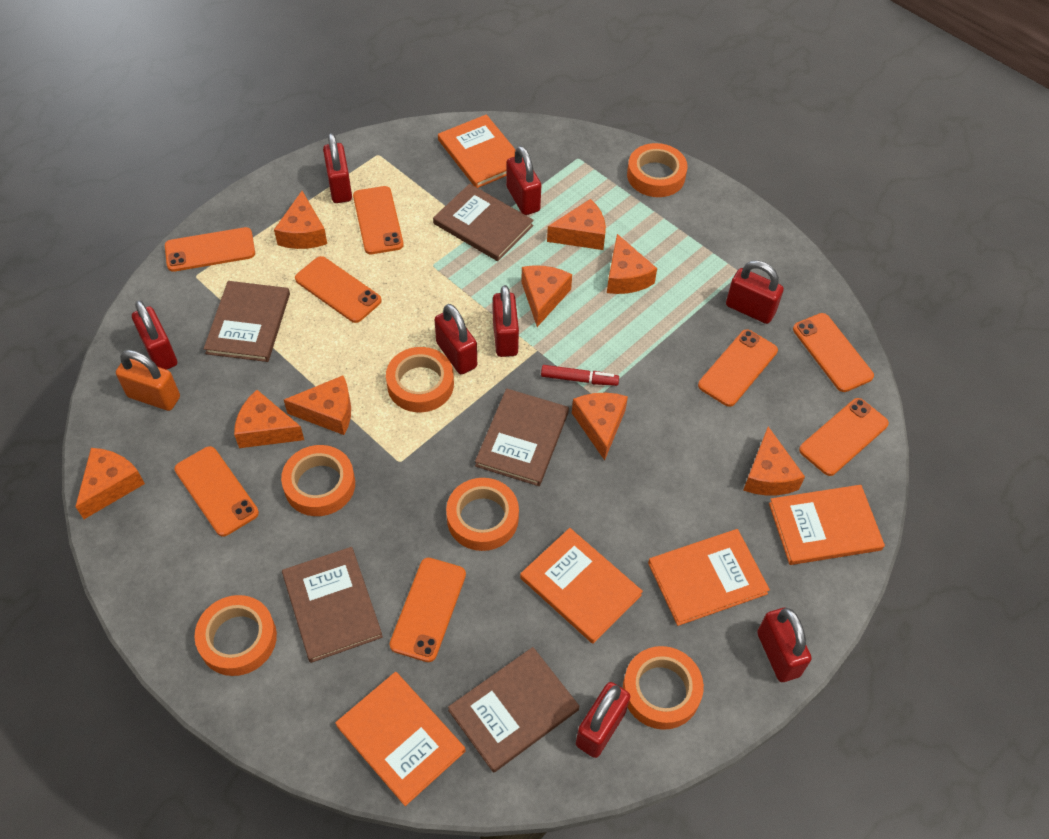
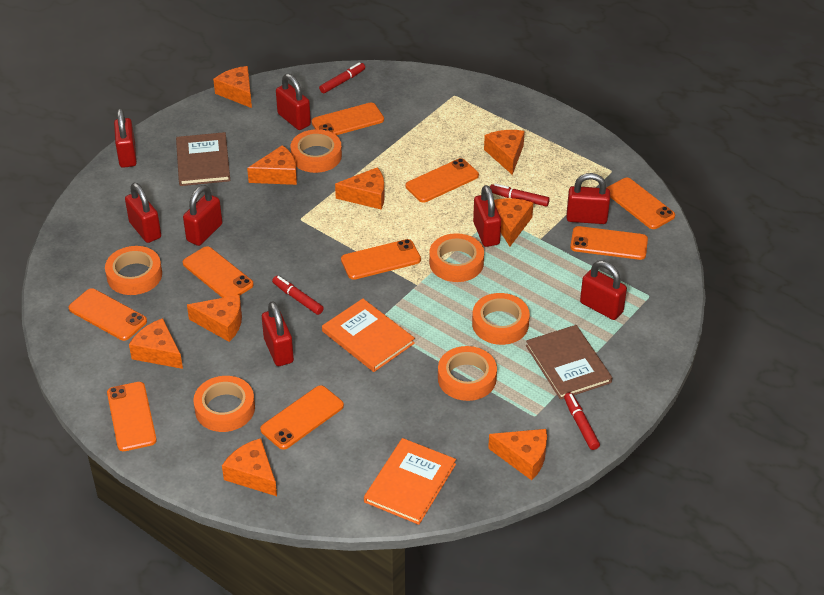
brown book: [204,281,290,362] [282,547,383,663] [433,184,534,261] [448,647,579,773] [475,388,569,486] = 5 -> [176,132,230,186] [526,325,612,400] = 2
orange book: [335,672,465,806] [438,114,516,188] [520,528,643,644] [648,529,770,626] [769,485,885,565] = 5 -> [322,298,415,372] [364,438,456,525] = 2
orange padlock: [116,350,180,411] = 1 -> none = 0
orange phone: [165,227,255,272] [174,446,259,536] [295,256,382,323] [353,186,404,254] [390,558,466,662] [698,329,778,407] [793,313,874,392] [799,398,889,476] = 8 -> [69,288,147,341] [107,382,157,451] [183,246,254,298] [260,385,344,450] [312,103,384,135] [341,239,421,280] [406,158,479,203] [570,226,648,260] [606,178,675,229] = 9
red marker: [541,365,619,386] = 1 -> [272,276,324,315] [319,62,365,93] [490,184,550,206] [564,392,600,450] = 4

